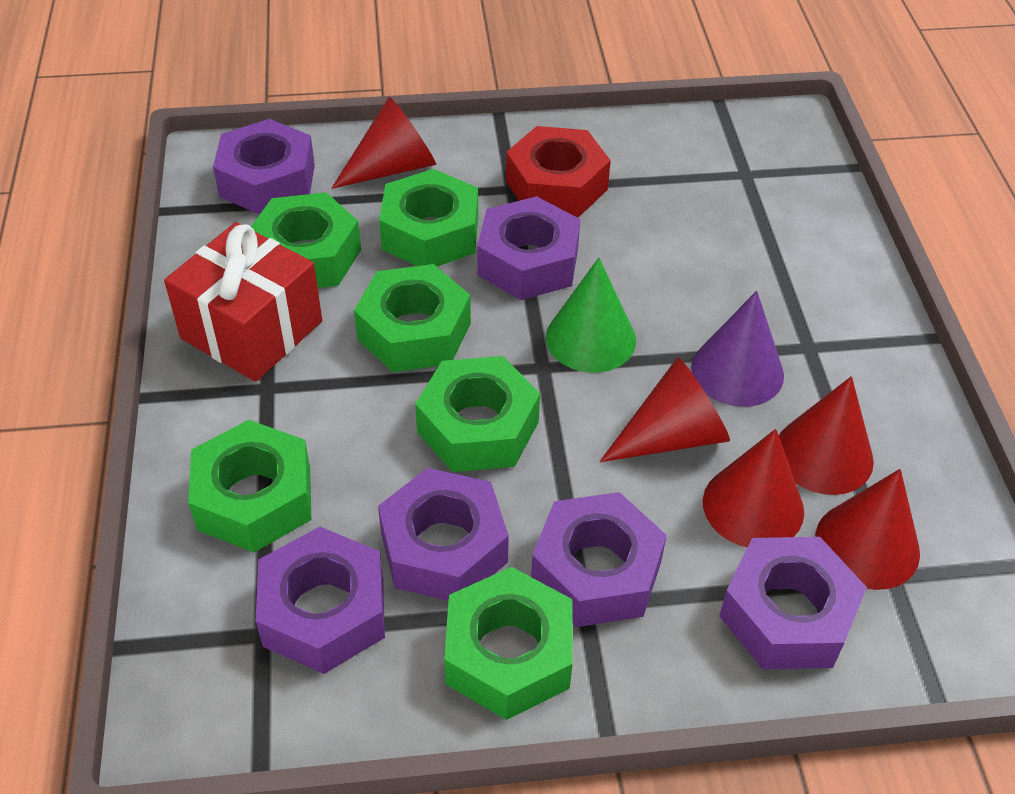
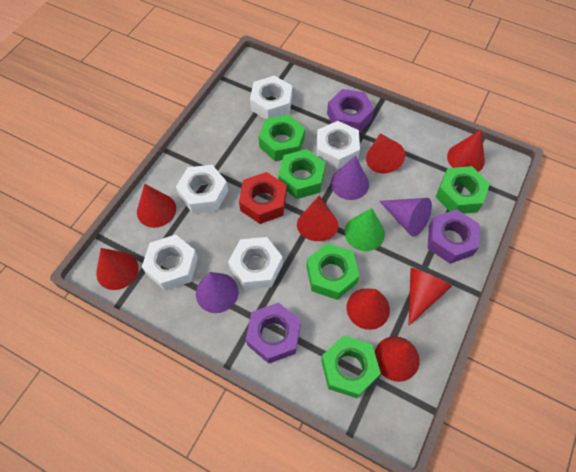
green nut: [188,420,311,552] [251,192,361,288] [354,264,471,372] [379,169,478,267] [415,356,540,472] [444,567,573,720] = 6 -> [259,114,305,161] [278,149,326,199] [306,243,359,300] [321,335,381,398] [436,166,490,214] = 5
purple cone: [691,291,784,407] = 1 -> [196,272,238,313] [331,156,369,200] [379,198,432,237] = 3
purple nut: [213,119,315,215] [256,526,385,674] [378,468,509,601] [478,196,580,300] [531,492,667,627] [719,537,867,669] = 6 -> [246,303,301,364] [327,89,374,132] [428,209,480,264] = 3
red cone: [332,97,436,189] [599,357,730,462] [703,429,804,547] [779,376,874,495] [815,469,920,590] = 5 -> [96,248,139,290] [137,184,176,228] [297,195,338,241] [347,288,390,330] [366,133,405,174] [375,336,420,382] [408,268,452,326] [447,130,485,172] = 8
red gift: [164,222,322,382] = 1 -> none = 0
white nut: none = 0 -> [142,235,198,291] [176,165,228,213] [228,237,283,290] [250,75,292,119] [317,121,360,170] = 5

